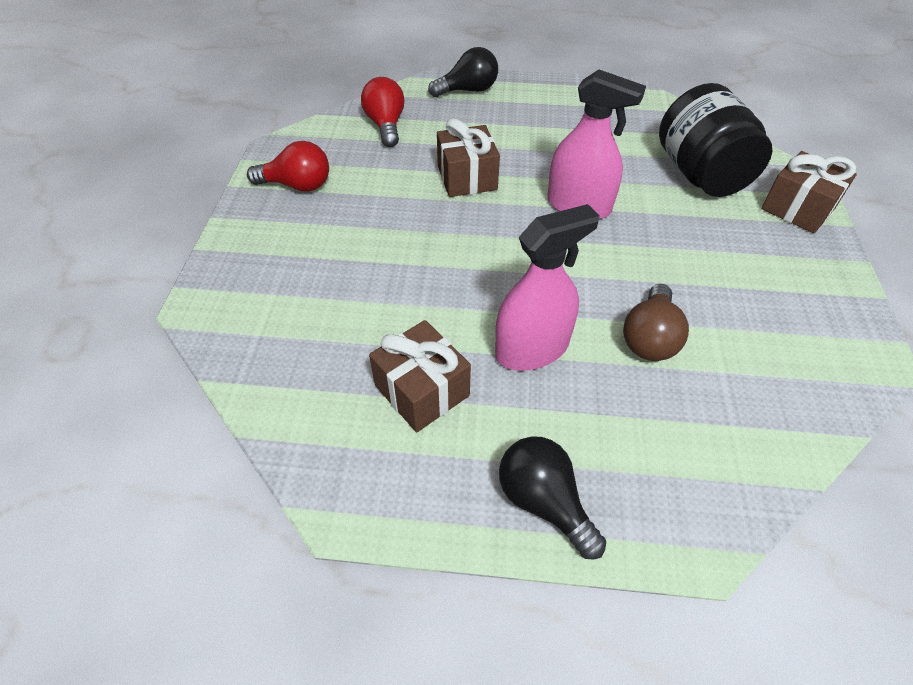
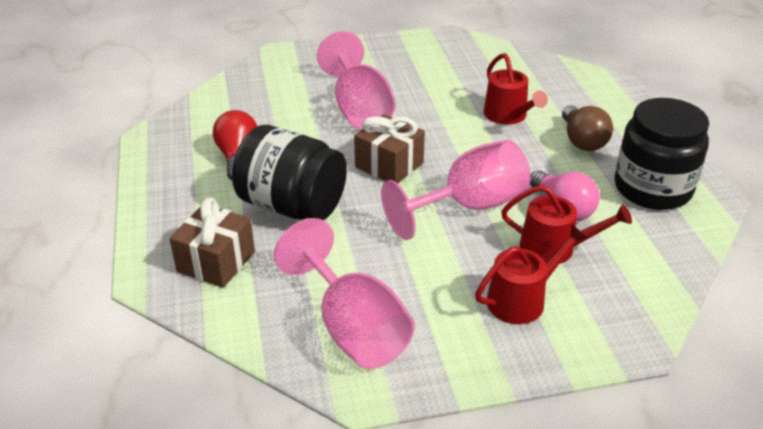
black jar: [659,83,772,197] = 1 -> [232,125,347,220] [614,98,709,210] = 2
black light bulb: [428,47,498,97] [499,436,606,560] = 2 -> none = 0
brown gift: [369,320,471,432] [437,118,500,197] [761,151,857,233] = 3 -> [169,198,255,288] [354,114,425,183] = 2
pink goblet: none = 0 -> [274,218,415,369] [317,31,395,130] [381,140,531,240] = 3
pink light bulb: none = 0 -> [530,170,600,222] = 1
pink spray bottle: [495,204,600,371] [547,69,646,219] = 2 -> none = 0
red light bulb: [247,141,329,192] [361,77,405,147] = 2 -> [213,110,257,180] = 1
red watering can: none = 0 -> [475,224,588,324] [483,53,548,125] [501,185,632,264] = 3

